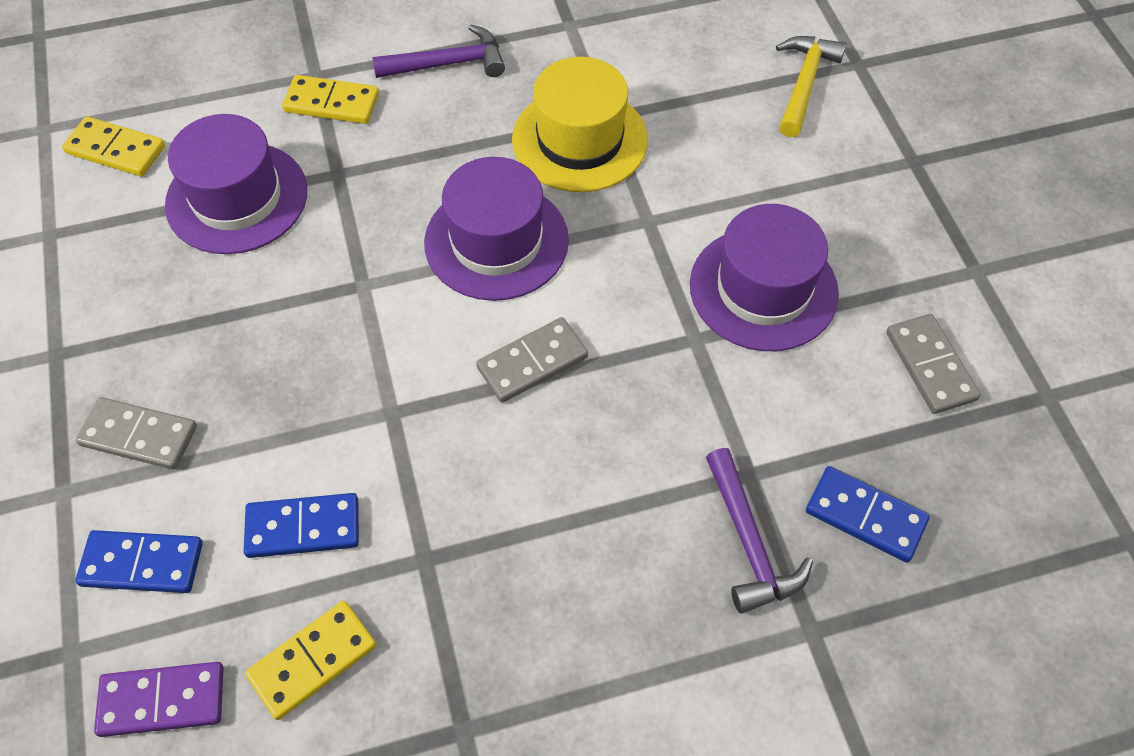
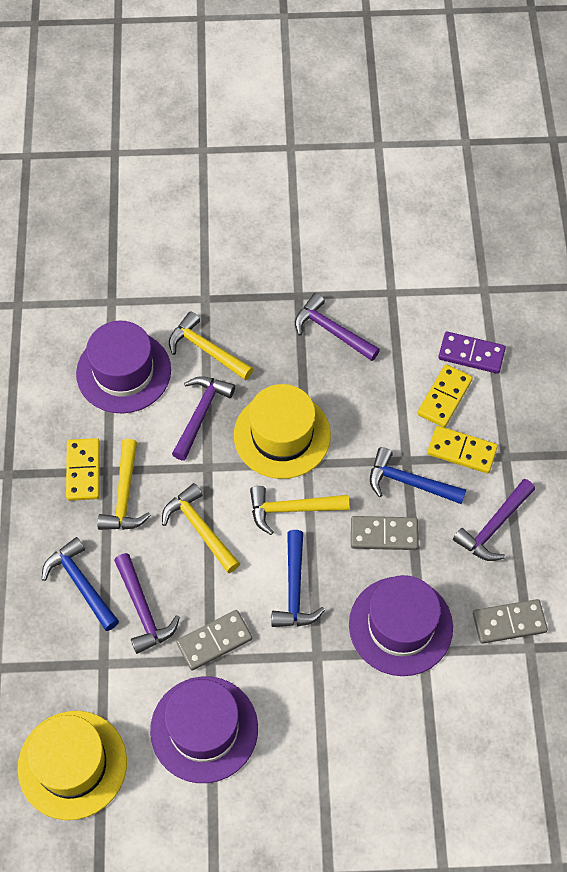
blue domino: [75,530,203,593] [244,493,359,558] [806,466,930,563] = 3 -> none = 0
blue hammer: none = 0 -> [42,537,119,631] [271,530,325,627] [370,447,466,504] = 3
purple hammer: [372,25,505,78] [706,448,813,613] = 2 -> [114,553,180,654] [172,376,235,461] [295,293,380,361] [453,479,535,561] = 4
yellow hammer: [776,36,847,138] = 1 -> [97,439,151,530] [162,483,240,573] [169,311,253,380] [250,486,349,535] = 4
yellow hat: [512,57,648,192] = 1 -> [17,711,127,820] [234,384,331,479] = 2

